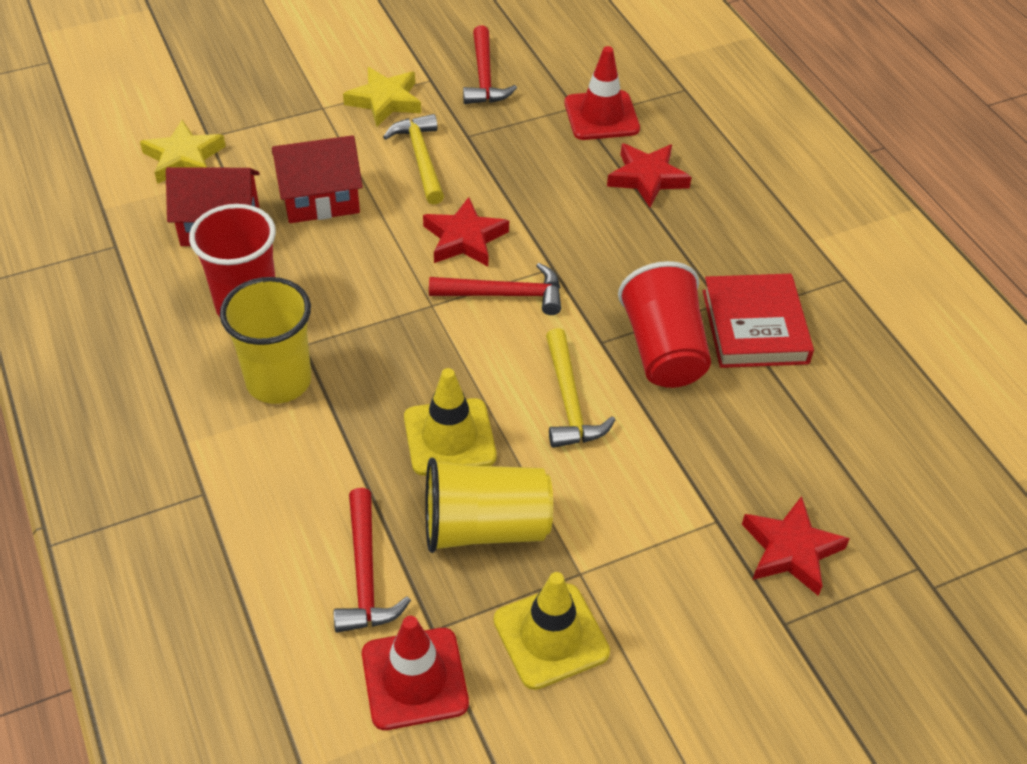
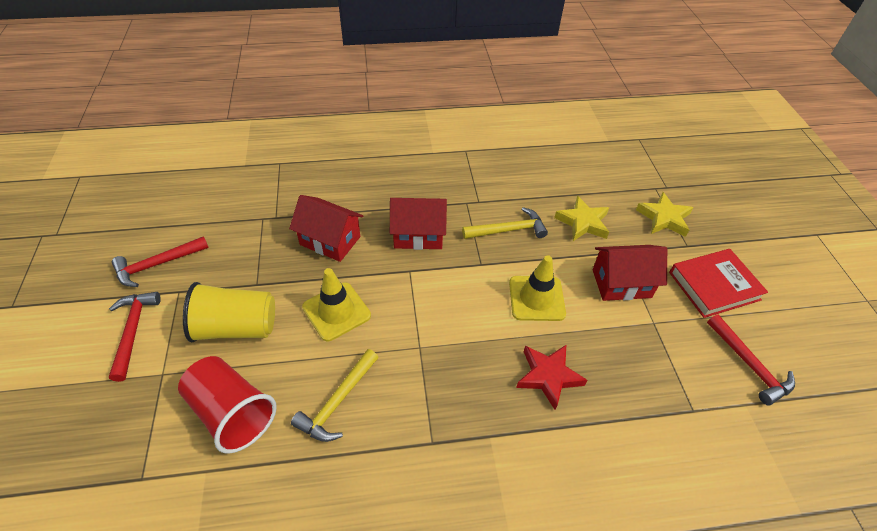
red cup: [189,204,276,317] [618,261,711,388] = 2 -> [178,356,277,454] = 1
red house: [166,167,260,246] [272,135,363,223] = 2 -> [289,195,363,262] [390,198,447,250] [593,245,667,301] = 3
red star: [423,197,509,266] [607,143,692,207] [742,496,849,596] = 3 -> [516,345,587,410] = 1
red traffic cone: [362,616,469,730] [564,46,640,140] = 2 -> none = 0
yellow cup: [220,277,311,404] [425,458,553,553] = 2 -> [183,282,275,342] = 1

